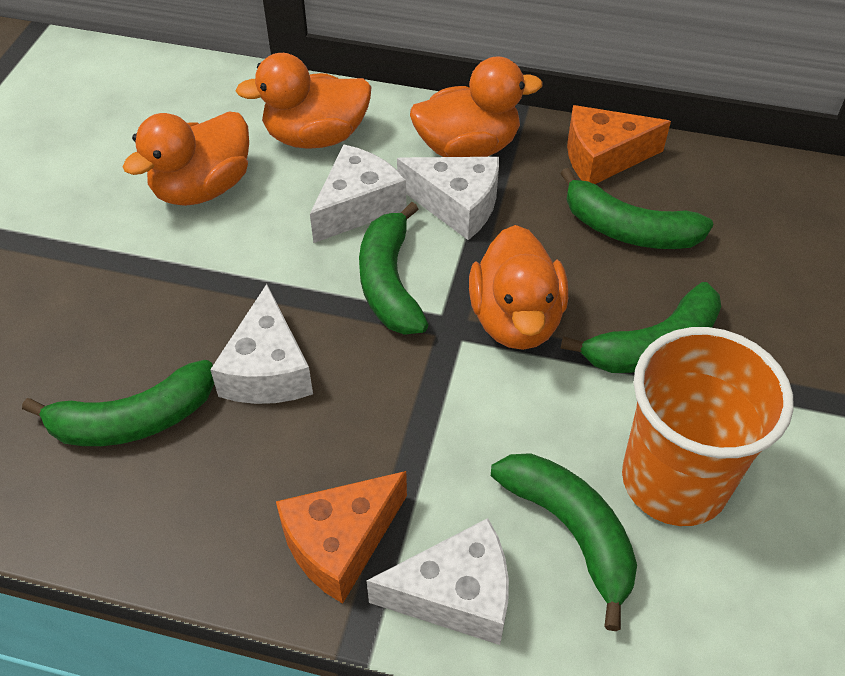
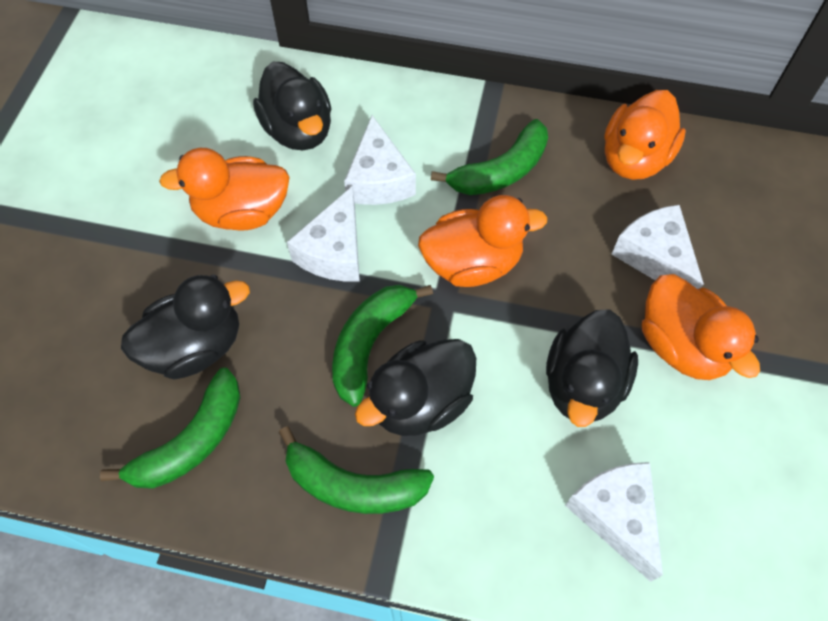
black duck: none = 0 -> [121,275,250,380] [253,62,331,150] [355,339,476,436] [546,309,638,427] = 4
green banana: [22,360,214,446] [359,202,429,335] [491,453,637,631] [560,168,713,249] [560,282,721,373] = 5 -> [100,367,241,489] [278,426,434,514] [332,285,433,407] [431,119,548,195] = 4
orange cheese: [276,471,407,604] [567,105,671,184] = 2 -> none = 0
orange cup: [622,327,794,526] = 1 -> none = 0

